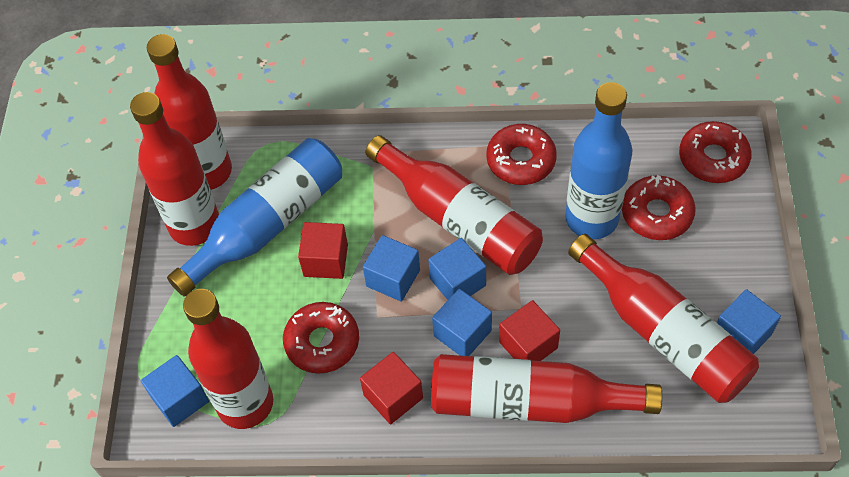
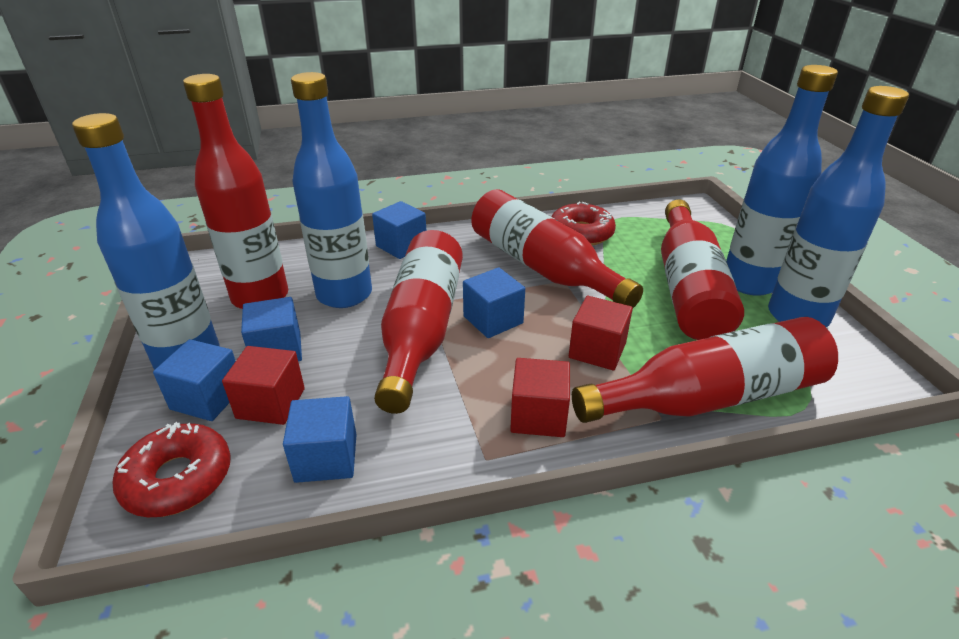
blue bottle: [167,138,342,297] [565,82,632,239] = 2 -> [72,113,220,369] [291,72,372,308] [726,65,838,296] [768,86,909,327] = 4
red bottle: [130,92,219,246] [147,34,232,190] [183,289,273,429] [366,135,543,275] [431,354,662,423] [568,234,759,403] = 6 -> [183,74,288,309] [374,230,463,414] [472,189,643,308] [572,317,838,423] [661,199,744,340] = 5
red donut: [283,302,359,374] [486,124,557,185] [622,175,696,240] [679,121,752,183] = 4 -> [113,422,231,517] [552,202,616,246] = 2

